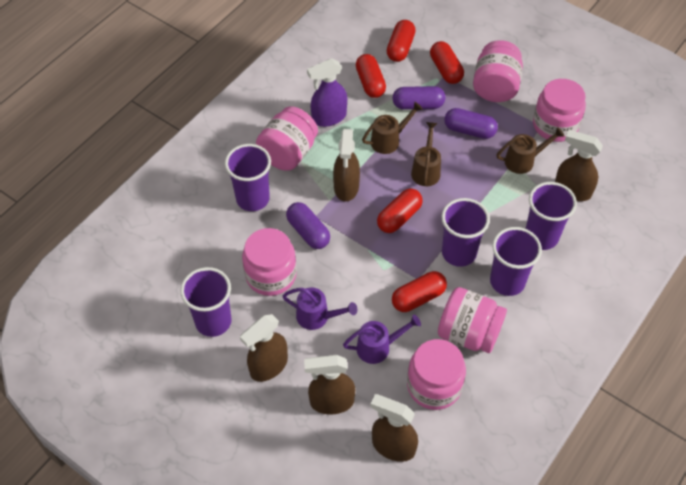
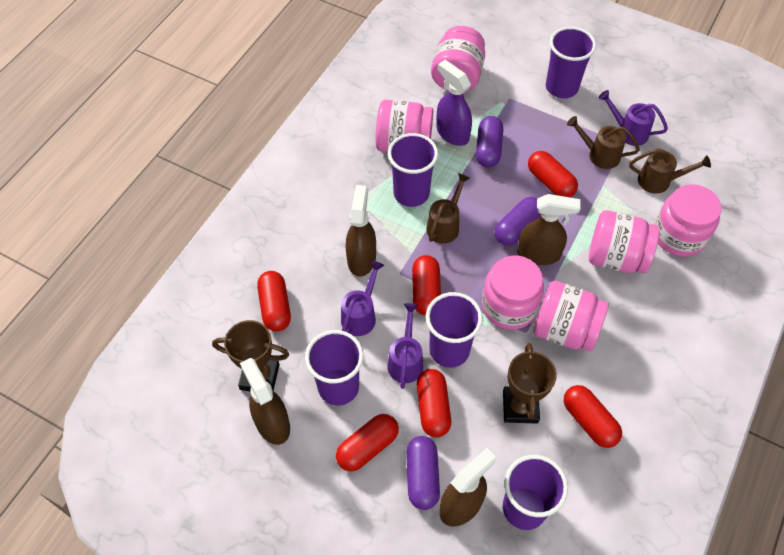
brown spray bottle: [240,314,288,382] [304,355,355,414] [333,129,360,201] [370,394,418,462] [555,130,603,201] = 5 -> [240,358,290,445] [346,185,376,277] [440,448,496,527] [517,194,581,265] = 4
brown trophy: none = 0 -> [212,320,289,391] [503,343,557,423] = 2
purple watering can: [283,288,357,330] [343,315,421,364] = 2 -> [341,261,384,336] [388,303,423,389] [599,90,668,146] = 3
red capsule: [356,54,386,98] [377,189,423,233] [387,20,416,62] [392,271,447,312] [430,41,464,84] = 5 -> [257,271,291,332] [336,414,399,471] [412,255,441,316] [417,369,451,437] [528,151,578,197] [564,385,622,448] = 6

